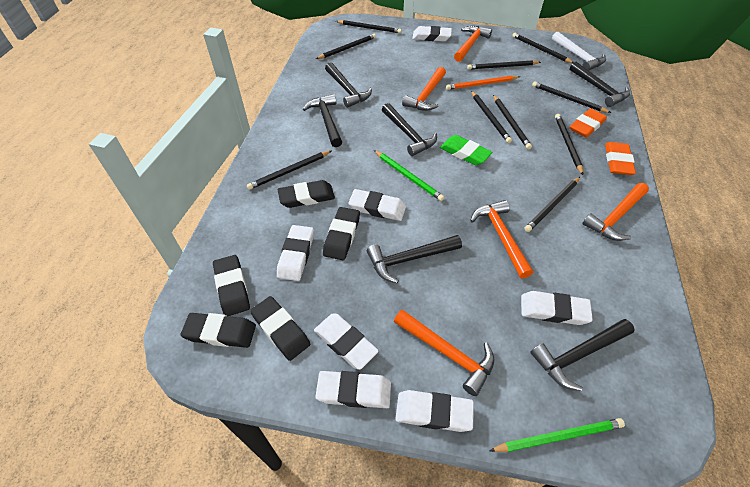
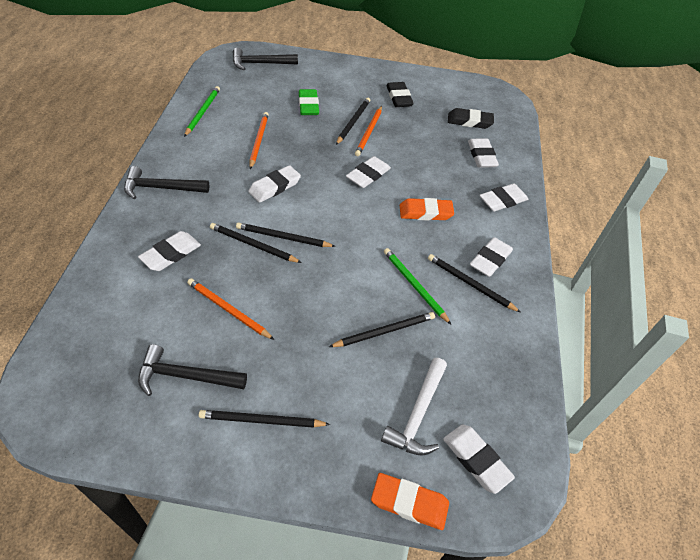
black eraser: [181,313,256,348] [213,255,250,316] [250,296,310,361] [278,180,335,208] [323,207,360,260] = 5 -> [386,82,414,107] [448,108,494,129] = 2
black hammer: [303,94,342,147] [325,62,372,108] [367,235,462,283] [382,103,437,156] [530,319,635,391] [570,62,630,107] = 6 -> [124,166,209,199] [138,344,247,396] [233,48,298,70] = 3
black pencil: [247,151,331,190] [316,34,376,59] [336,20,402,34] [467,60,541,70] [471,91,512,143] [493,95,532,149] [512,33,574,63] [524,177,580,232] [532,82,611,113] [555,114,583,175] = 10 -> [199,410,330,428] [210,223,302,263] [236,222,336,247] [329,312,435,347] [336,98,371,145] [428,254,520,312] = 6
orange hammer: [394,309,495,396] [402,67,446,111] [454,26,492,62] [470,200,533,279] [582,183,649,241] = 5 -> none = 0
orange pencil: [446,75,520,90] = 1 -> [187,278,274,340] [249,112,269,169] [355,106,382,156] = 3

